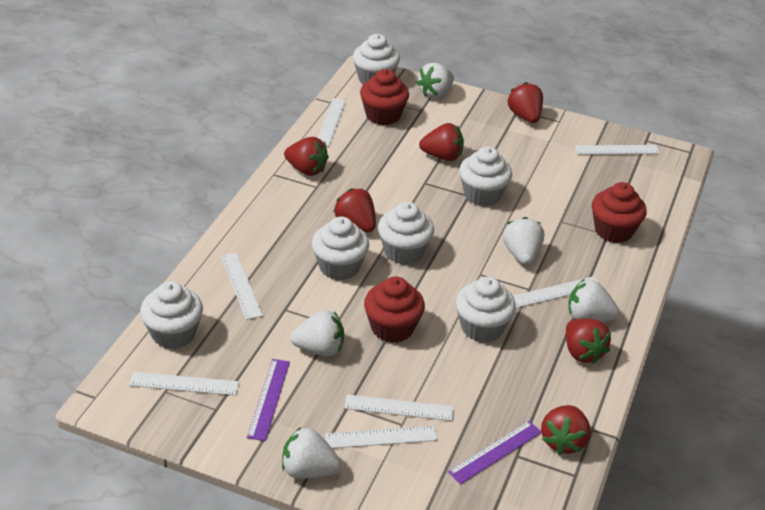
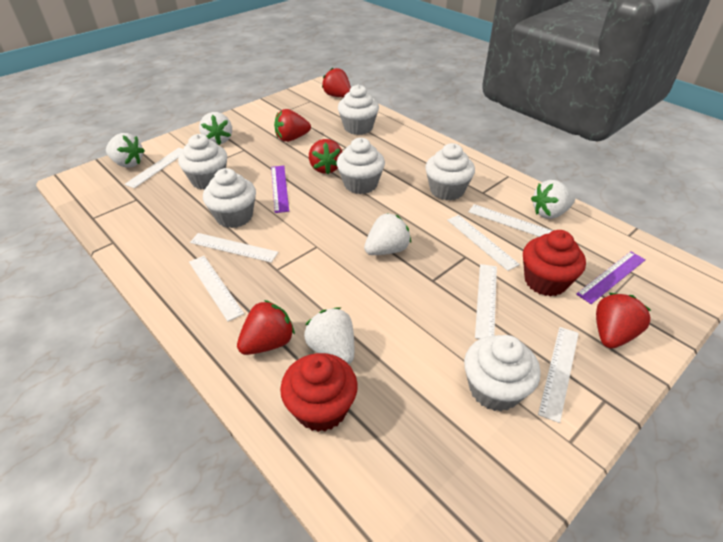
red cupcake: [360,69,409,125] [364,276,425,343] [592,182,646,243] = 3 -> [280,353,358,432] [523,230,586,296] = 2
red strawberry: [284,137,329,176] [334,188,376,232] [419,123,464,161] [508,82,543,123] [541,405,591,455] [566,318,611,364] = 6 -> [237,300,295,355] [274,109,311,142] [309,139,342,174] [322,68,351,97] [596,293,651,349] = 5

